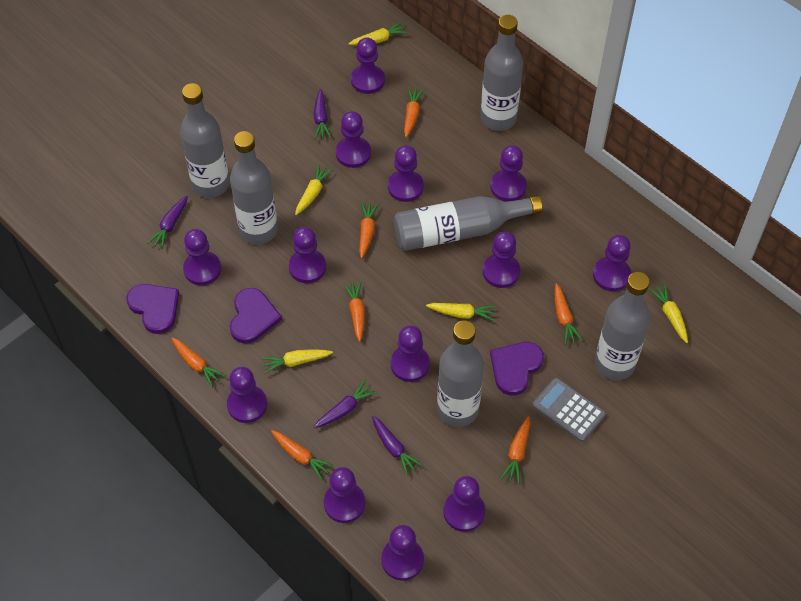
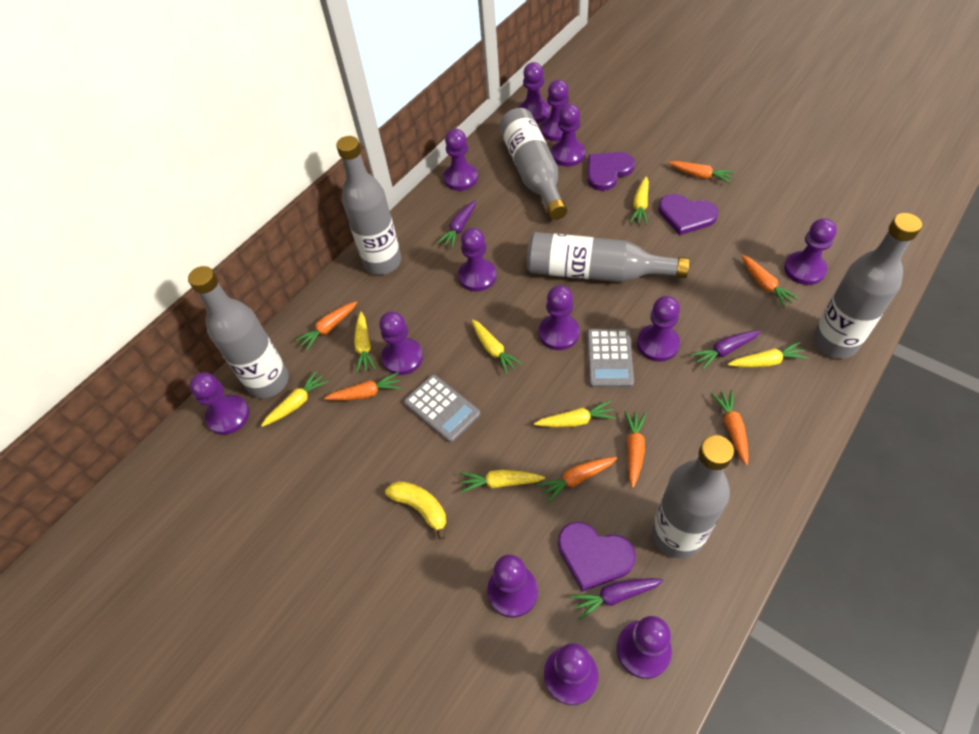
grey calculator: [532,378,606,442] = 1 -> [404,375,480,443] [587,329,634,388] = 2
purple carrot: [147,196,188,249] [314,89,331,140] [314,380,377,428] [372,416,423,476] = 4 -> [437,200,476,248] [571,578,664,620] [691,330,761,370] = 3
yellow banana: none = 0 -> [385,481,446,540] = 1
yellow carrot: [261,349,333,374] [295,164,334,215] [348,22,408,45] [426,303,496,321] [649,283,688,343] = 5 -> [261,370,329,427] [354,312,376,373] [460,470,545,493] [472,319,522,375] [534,401,616,427] [629,176,649,225] [728,342,808,368] = 7

